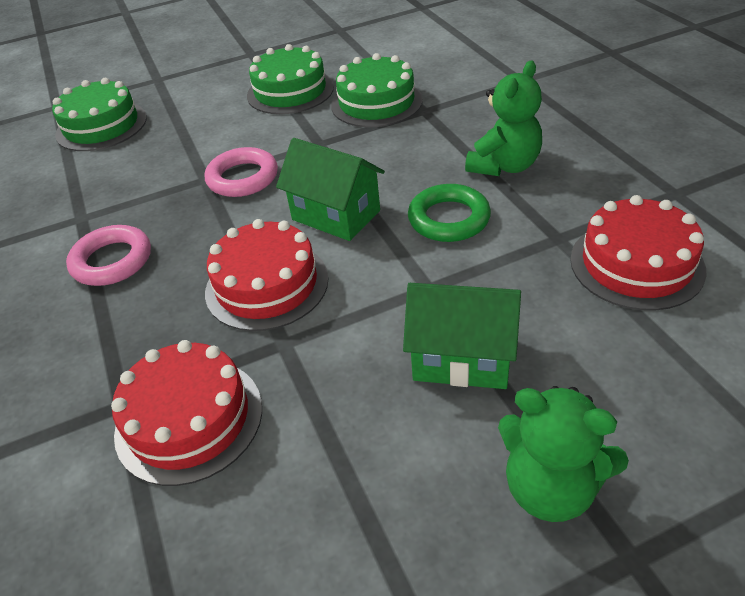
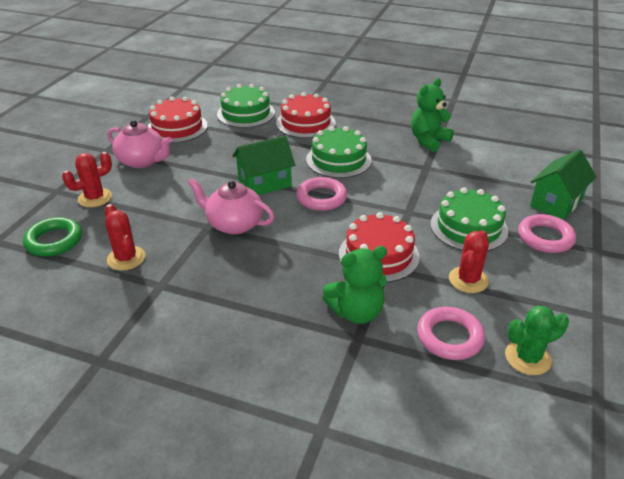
green cactus: none = 0 -> [505,306,569,375] = 1
pink ring: [66,225,151,286] [205,147,278,197] = 2 -> [296,177,347,211] [417,307,485,360] [518,214,576,253] = 3
pink teapot: none = 0 -> [108,120,172,168] [188,178,274,235] = 2
red cactus: none = 0 -> [62,152,112,207] [105,204,145,271] [449,230,489,293] = 3

